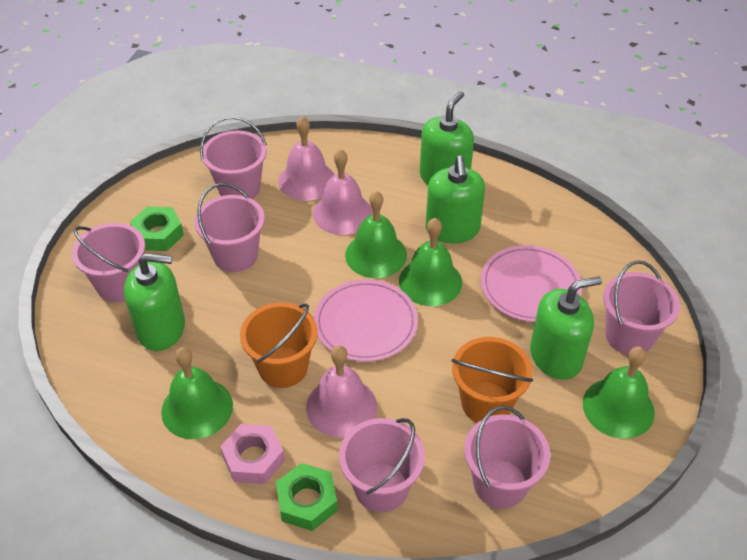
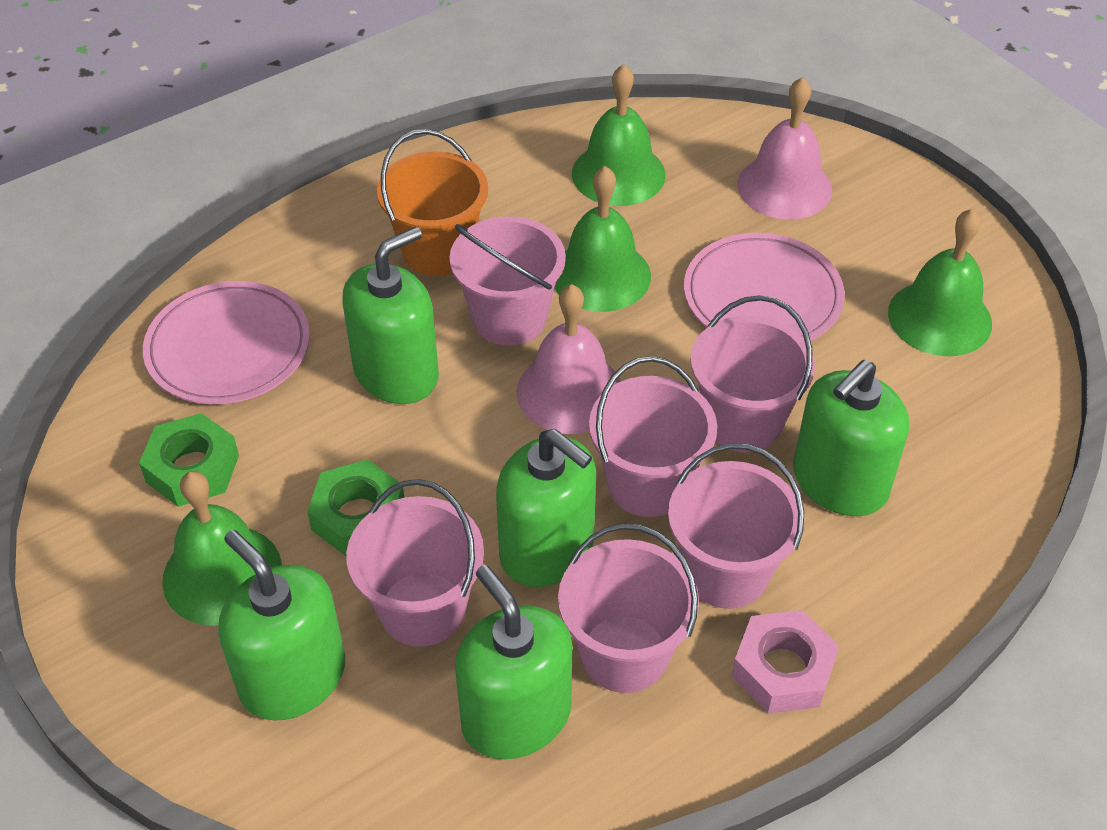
green soap dispenser: [124,253,185,351] [420,91,474,185] [426,156,485,243] [530,277,602,380] = 4 -> [218,530,345,721] [343,226,439,404] [455,565,573,759] [496,429,596,587] [793,360,909,516] = 5
orange bucket: [240,302,318,388] [452,337,533,423] = 2 -> [377,129,488,276] = 1
pink bell: [278,116,334,201] [306,345,377,438] [313,149,372,235] = 3 -> [516,284,621,434] [737,77,832,220] = 2

